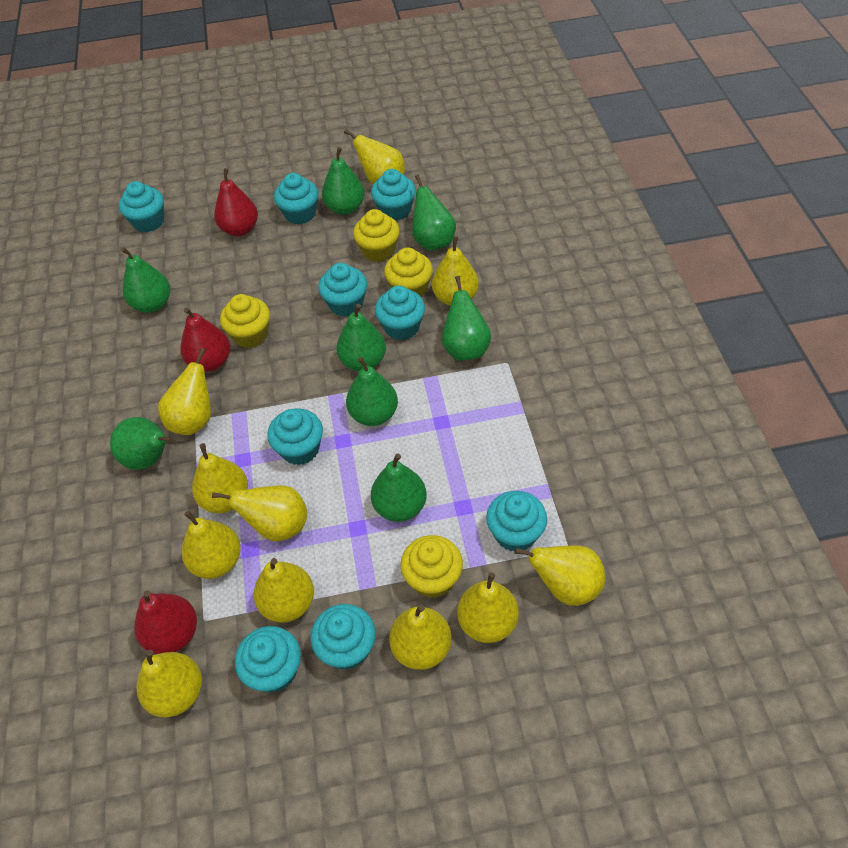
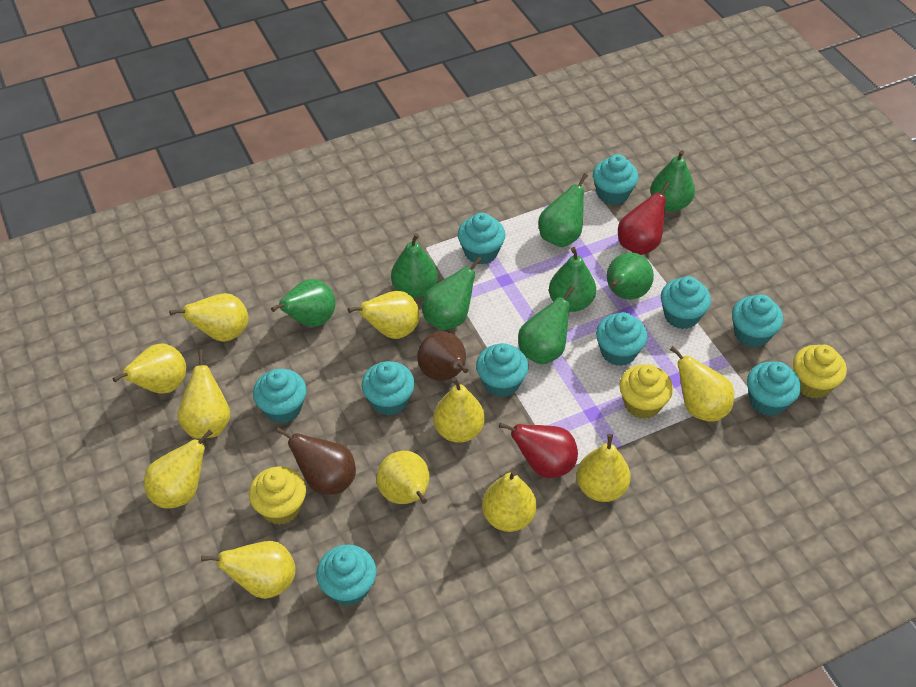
brown pear: none = 0 -> [276,427,356,495] [417,331,468,381] = 2
red pear: [134,590,197,654] [181,308,230,372] [214,168,258,236] = 3 -> [499,423,578,478] [618,182,670,255] = 2
turquoise cupcake: [119,181,164,232] [235,626,301,693] [267,409,323,465] [274,173,318,224] [310,604,376,670] [318,263,367,317] [371,169,416,221] [375,286,425,340] [486,491,547,551] = 9 -> [253,369,306,423] [316,545,376,606] [362,361,415,416] [458,213,505,265] [476,343,529,397] [593,154,639,205] [596,312,648,366] [661,276,711,329] [732,294,783,348] [747,362,801,416] = 10
yellow cupcake: [220,294,270,348] [353,209,400,262] [384,247,433,297] [400,535,463,598] = 4 -> [249,466,306,525] [619,364,673,419] [793,345,847,399] = 3

